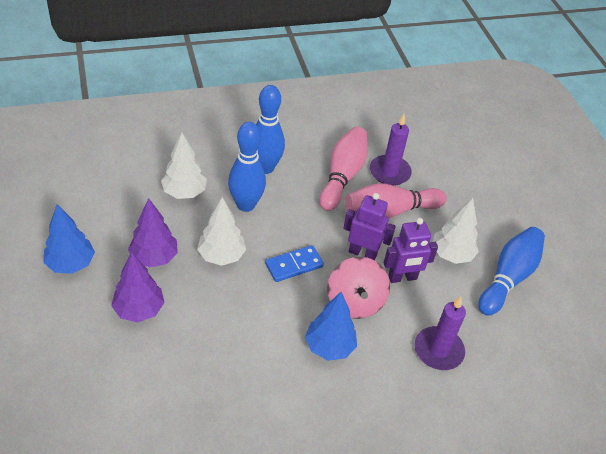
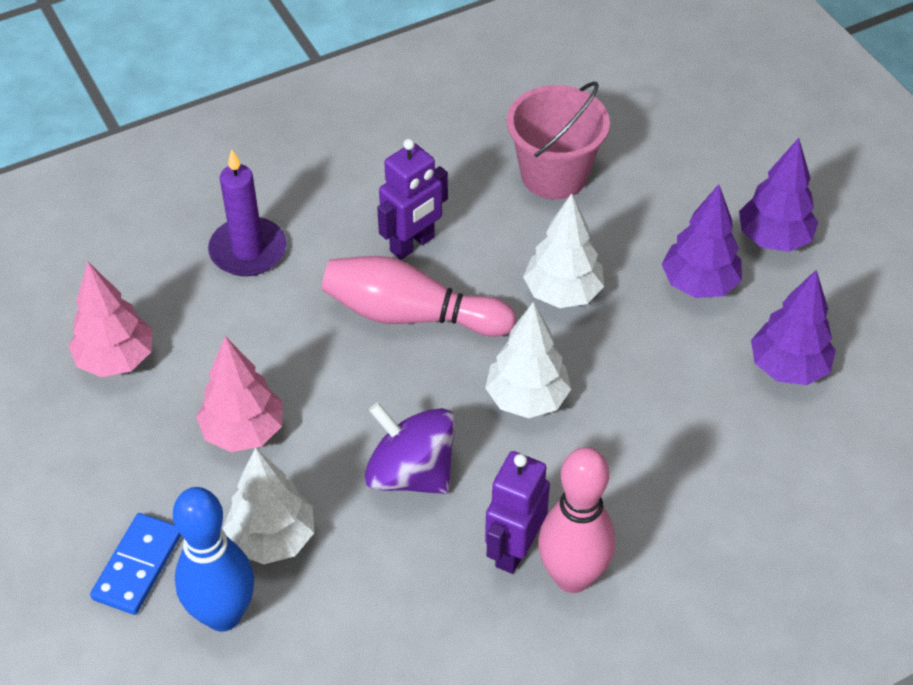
blue bowling pin: [228,122,266,212] [256,85,285,174] [478,227,545,316] = 3 -> [173,487,254,632] = 1
blue tree: [43,204,95,274] [305,292,357,361] = 2 -> none = 0
pink bucket: none = 0 -> [507,82,610,199] = 1
pink spinning top: [327,257,390,319] = 1 -> none = 0
pink tree: none = 0 -> [69,262,153,377] [196,336,283,452] = 2
purple candle: [370,114,412,186] [415,296,466,370] = 2 -> [208,149,287,276] = 1
purple spinning top: none = 0 -> [365,403,456,494] = 1
purple tree: [111,252,165,322] [128,198,178,267] = 2 -> [662,184,742,298] [739,138,818,252] [751,270,836,385] = 3

